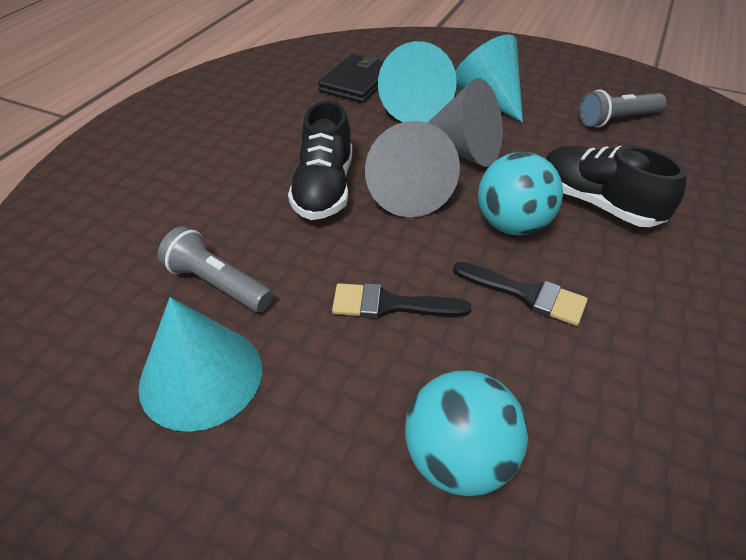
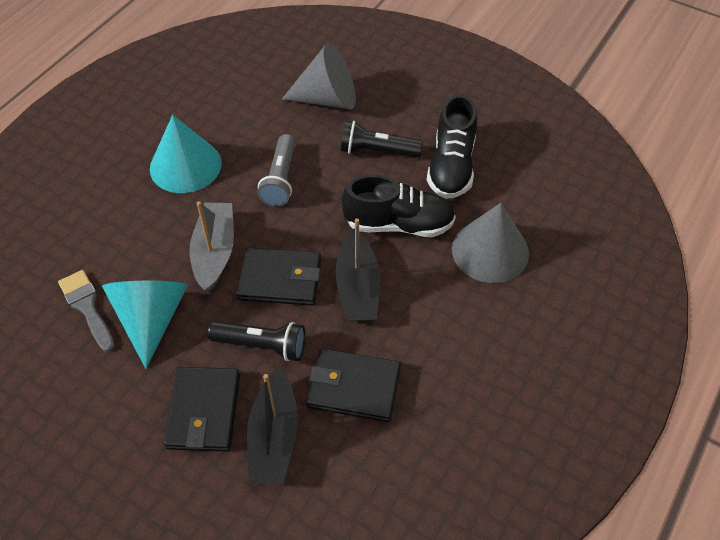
black boat: none = 0 -> [247,367,298,484] [335,219,380,321] = 2
black brush: [332,283,471,319] [453,262,588,326] = 2 -> none = 0
black flashlight: none = 0 -> [208,321,305,361] [341,121,423,157] = 2
black wallet: [318,54,383,103] = 1 -> [163,367,240,452] [237,248,321,306] [307,348,401,422] = 3
grey boat: none = 0 -> [189,201,234,292] = 1
grey brush: none = 0 -> [58,270,115,352] = 1
grey flashlight: [158,226,273,312] [579,89,667,128] = 2 -> [257,134,295,207] = 1
turquoise ball: [405,371,528,496] [478,152,563,236] = 2 -> none = 0
turquoise cone: [138,297,262,432] [378,41,457,123] [455,34,523,122] = 3 -> [102,281,188,369] [150,115,222,193] = 2

